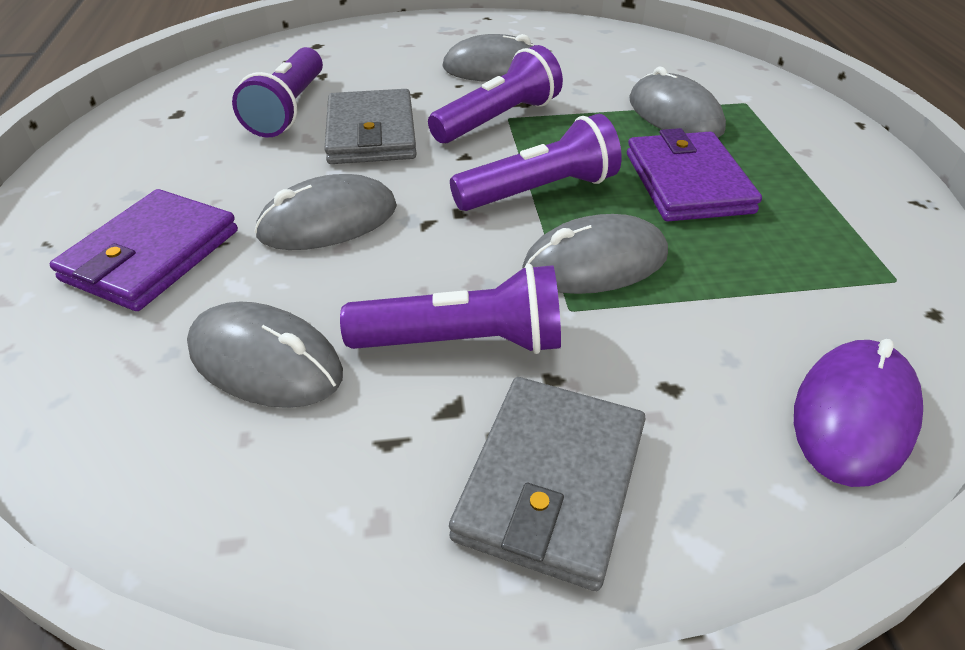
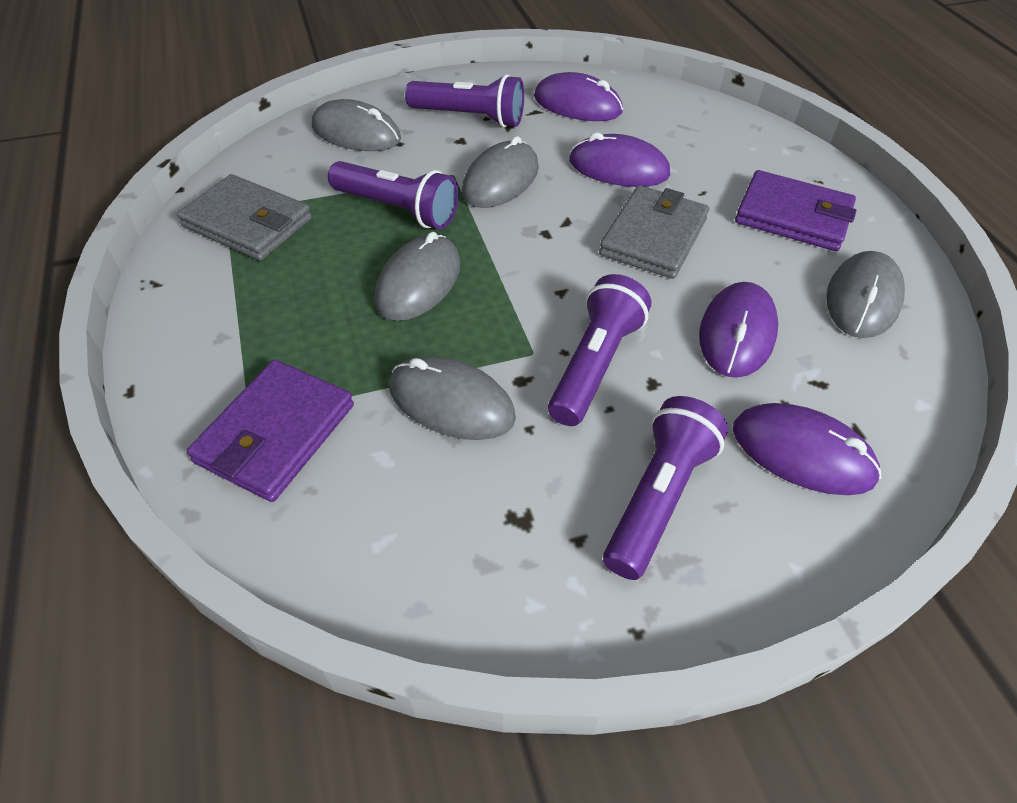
purple mouse: [794,339,923,487] = 1 -> [534,72,623,121] [569,132,670,187] [699,282,778,378] [733,403,882,495] = 4

